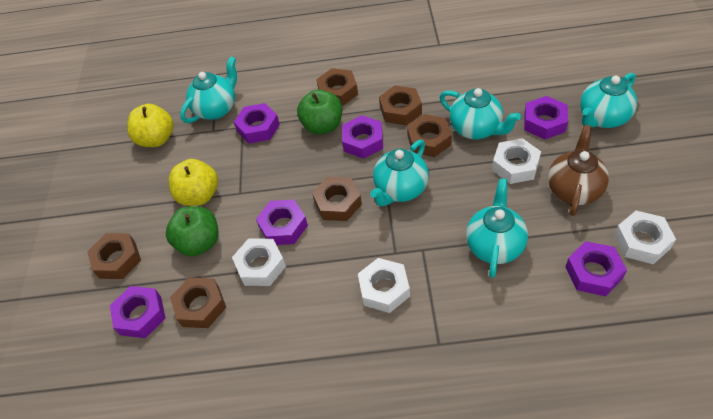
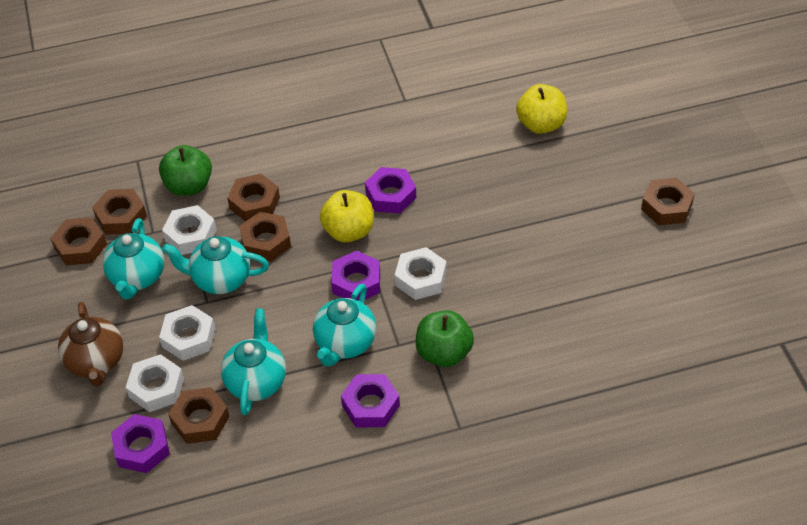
purple nut: [110,286,166,338] [234,103,280,144] [256,200,308,245] [342,115,383,159] [524,96,568,140] [565,241,627,296] = 6 -> [111,414,170,473] [331,251,380,300] [341,374,400,427] [365,167,416,214] = 4
turquoise teapot: [180,56,237,123] [370,140,429,206] [440,88,521,139] [466,178,528,278] [580,73,637,128] = 5 -> [103,218,164,299] [162,236,269,294] [221,309,286,415] [313,284,377,367] = 4

